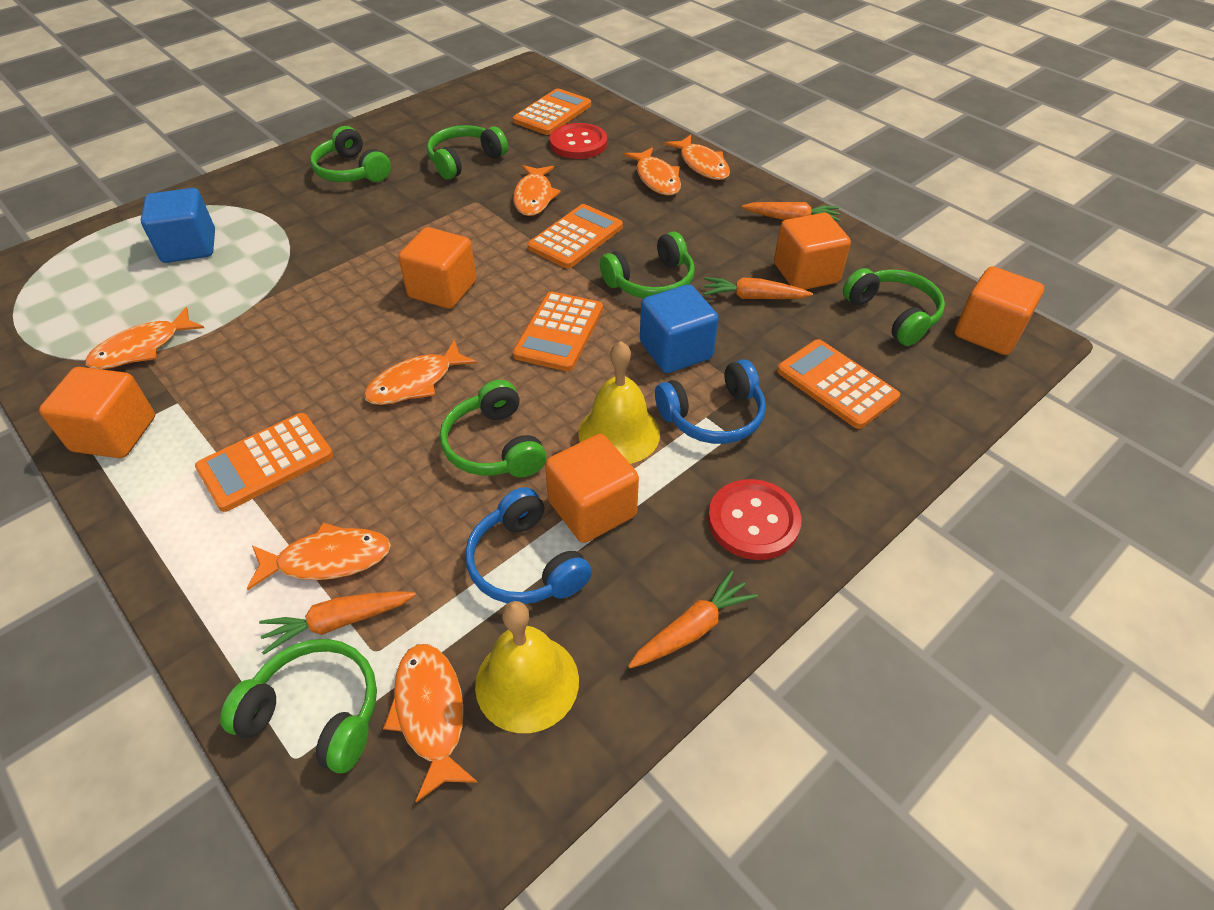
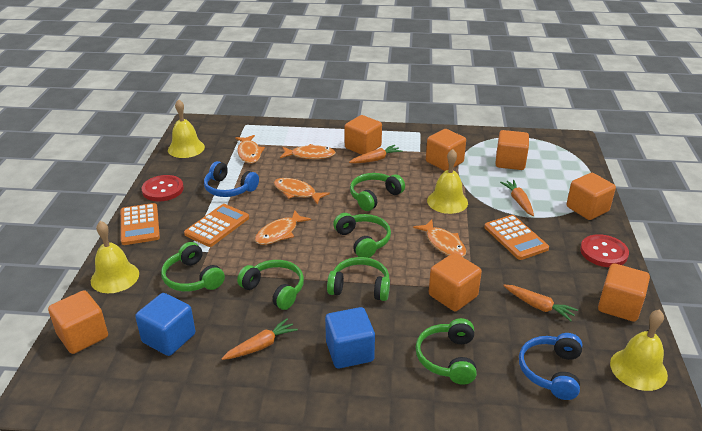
orange calculator: [195,413,333,512] [513,88,591,135] [513,292,603,371] [528,204,623,268] [777,339,900,429] = 5 -> [121,203,160,245] [184,204,249,247] [484,215,549,260] = 3
orange cube: [39,367,155,458] [398,227,476,309] [545,434,639,543] [774,213,851,290] [955,266,1044,355] = 5 -> [48,290,108,354] [345,115,382,155] [426,129,466,171] [429,253,482,311] [495,130,529,170] [567,173,616,220] [598,263,650,322] = 7
orange fish: [85,307,204,369] [247,523,391,590] [364,340,477,405] [383,644,478,803] [513,165,561,216] [624,147,681,196] [665,135,730,180] = 7 -> [235,135,265,163] [255,210,311,245] [274,178,330,204] [280,144,336,159] [413,220,466,257] = 5
yellow bell: [475,601,579,733] [578,341,660,464] = 2 -> [91,221,139,293] [168,99,205,158] [427,149,468,214] [610,310,668,391] = 4

